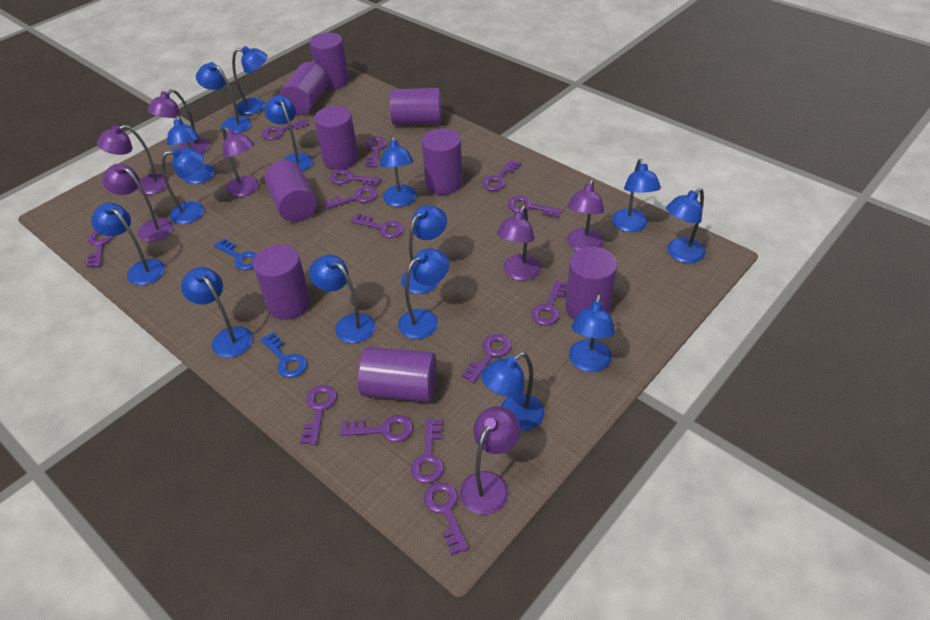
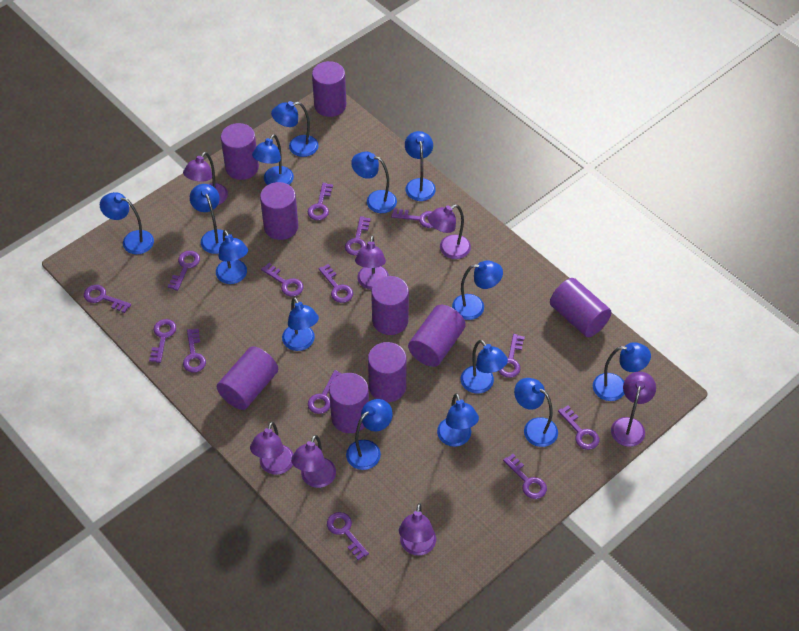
blue key: [214,238,257,270] [260,332,307,378] = 2 -> none = 0
blue lamp: [91,203,165,285] [162,147,204,224] [167,115,215,184] [181,267,253,358] [196,62,252,133] [232,46,268,115] [264,95,313,172] [309,255,375,343] [380,136,417,207] [398,248,449,339] [401,205,447,294] [481,352,544,431] [569,294,615,372] [612,159,661,232] [666,188,706,263] = 15 -> [100,192,154,254] [190,184,229,254] [216,230,248,284] [252,134,294,185] [271,101,319,157] [282,297,319,351] [346,399,393,470] [351,152,397,213] [405,131,436,201] [437,393,479,447] [452,261,503,320] [461,340,508,394] [514,378,558,447] [593,342,651,401] = 14

